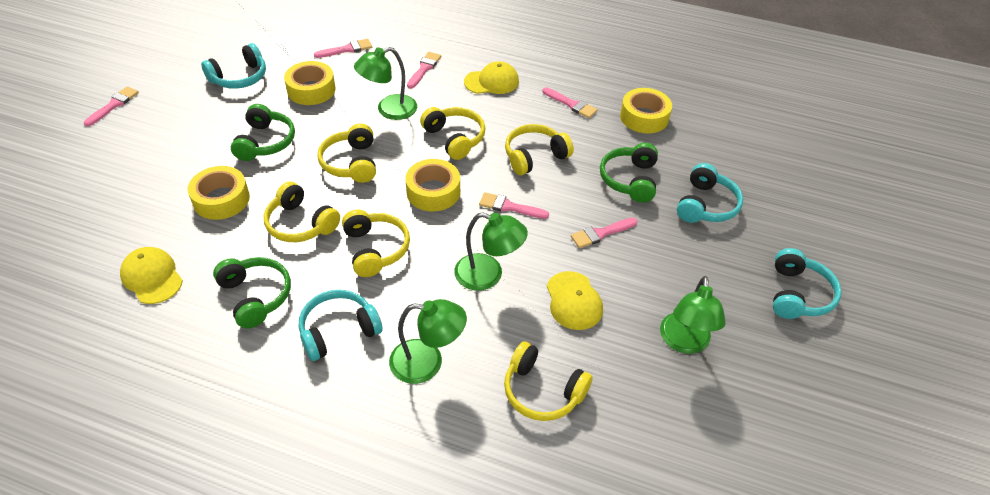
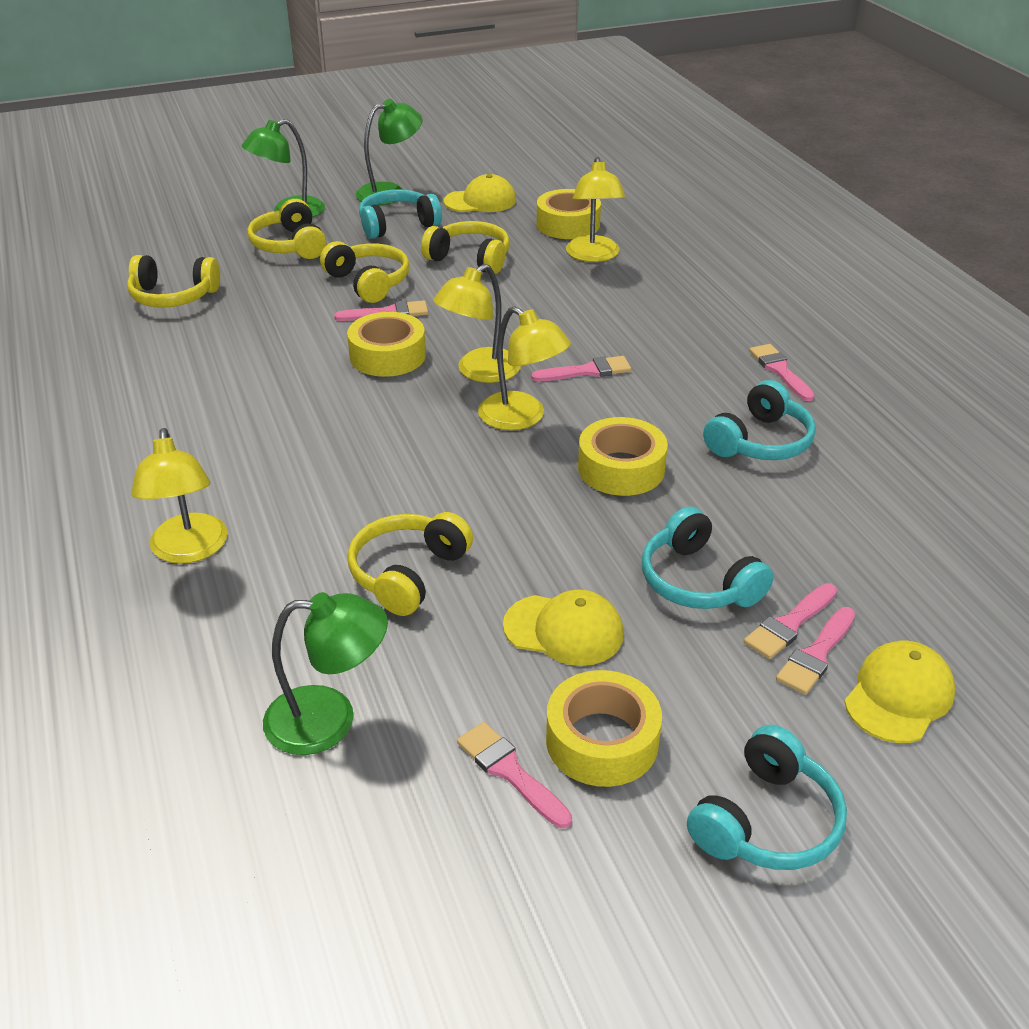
green headphones: [213,257,291,329] [231,104,295,161] [600,143,658,203] = 3 -> none = 0
green lamp: [354,47,417,120] [389,299,467,384] [454,213,528,291] [660,276,725,354] = 4 -> [242,119,325,217] [263,592,388,755] [356,99,423,205] = 3
yellow headphones: [263,182,340,242] [317,124,376,183] [342,209,410,277] [420,107,485,160] [504,342,593,421] [505,124,574,175] = 6 -> [127,255,220,308] [248,199,327,259] [320,241,410,303] [348,512,473,616] [421,221,510,274] = 5
yellow lamp: none = 0 -> [131,428,227,564] [433,264,521,383] [478,306,571,430] [566,157,626,262] = 4

